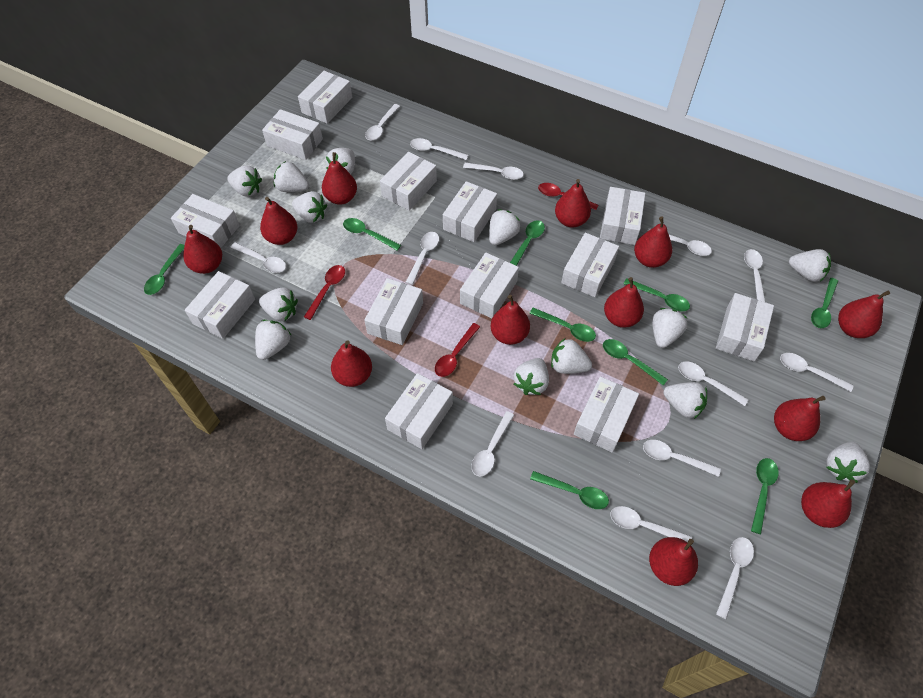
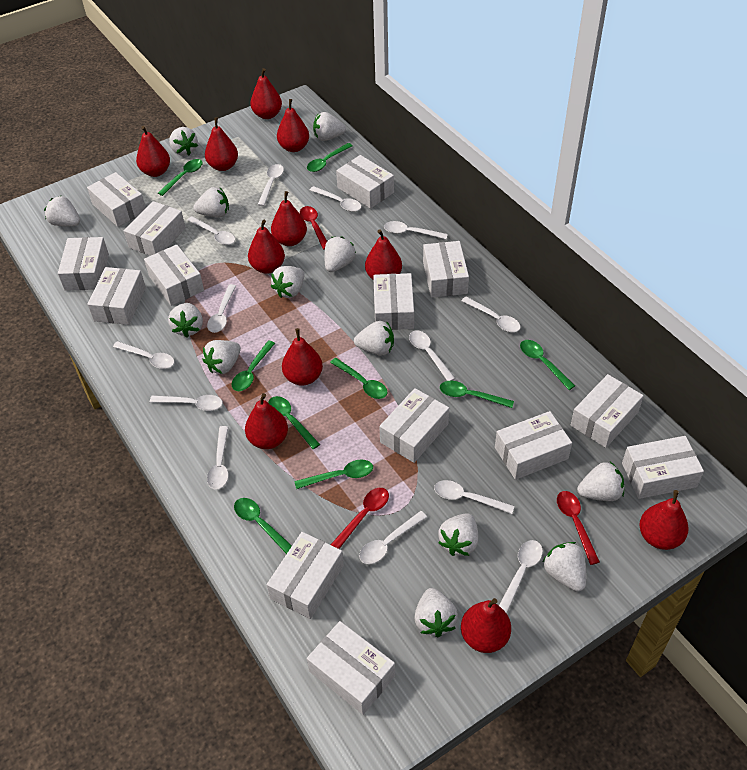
red pear: [183,225,222,274] [260,197,297,245] [322,152,357,205] [331,340,372,387] [491,295,530,345] [555,179,591,228] [604,277,644,328] [634,217,672,268] [649,537,698,586] [774,396,825,441] [801,479,855,528] [838,291,890,338] = 12 -> [136,126,170,177] [205,117,238,171] [245,393,288,449] [248,220,285,274] [250,68,282,119] [271,191,307,246] [277,99,309,152] [282,328,323,386] [365,230,402,280] [461,598,511,653] [640,490,688,550] = 11
white box: [171,194,240,248] [185,271,255,339] [262,109,323,160] [298,71,352,124] [364,278,423,345] [380,152,437,211] [385,373,453,449] [443,181,497,242] [460,253,519,318] [561,233,619,297] [574,376,639,453] [600,187,646,245] [716,293,774,361] = 13 -> [58,237,109,291] [87,172,146,227] [87,267,146,325] [124,201,186,256] [144,244,204,306] [266,532,344,619] [307,621,395,715] [336,155,394,209] [373,273,414,330] [379,388,449,463] [423,241,469,298] [495,411,572,480] [571,374,644,448] [622,436,704,499] = 14

